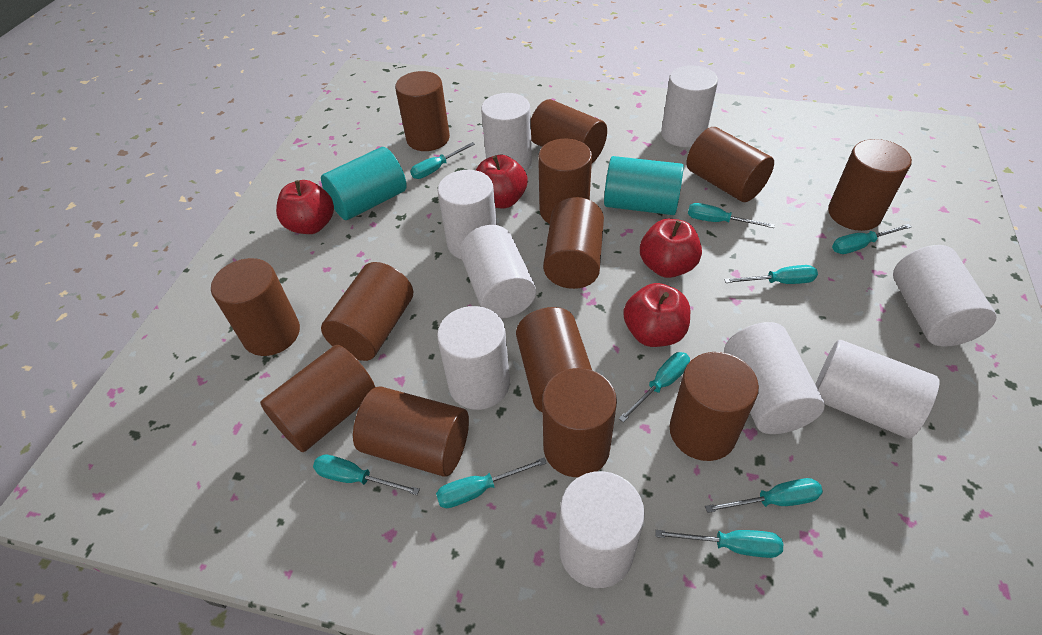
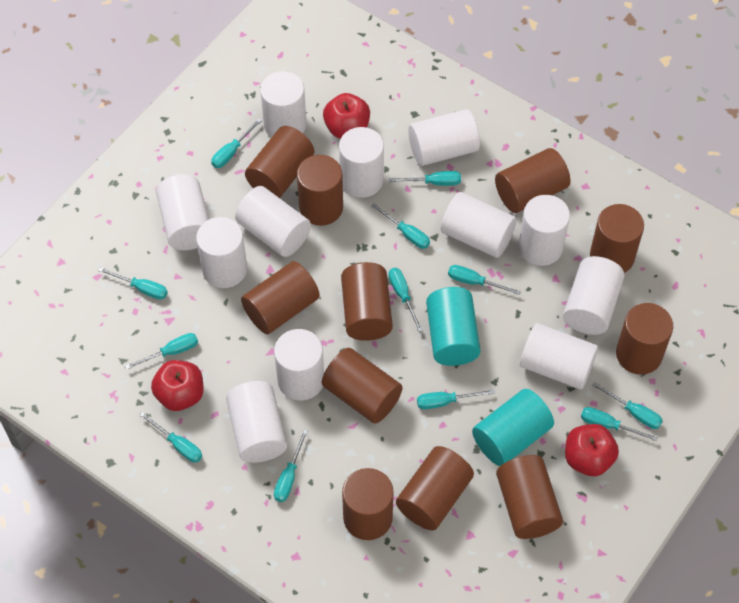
brown cylinder: [211,258,300,356] [260,345,375,452] [321,262,413,361] [353,386,469,477] [395,71,450,151] [516,307,592,413] [531,99,607,163] [538,139,592,224] [542,368,617,477] [543,197,604,289] [669,352,759,461] [687,127,774,202] [828,139,912,231] = 13 -> [241,261,320,334] [245,126,314,198] [297,155,343,226] [322,348,402,424] [341,262,393,341] [342,468,394,540] [396,446,474,530] [495,148,570,213] [496,455,563,539] [590,204,644,273] [616,303,673,375] = 11
red apple: [276,180,334,234] [476,155,528,208] [623,283,690,347] [640,219,702,278] = 4 -> [151,360,204,411] [323,93,370,139] [565,424,619,476] = 3
turquoise screwdriver: [313,455,420,495] [410,142,475,179] [436,458,546,508] [618,352,690,422] [656,530,783,558] [688,203,775,228] [705,478,823,513] [724,265,818,284] [832,224,911,254] = 9 -> [98,267,168,300] [125,333,198,370] [140,412,202,462] [211,119,262,168] [274,430,308,502] [371,203,430,249] [389,171,461,186] [389,268,423,332] [417,389,494,409] [448,265,521,295] [581,407,658,441] [592,382,663,429] = 12
white cylinder: [437,306,510,410] [438,170,497,259] [460,225,536,319] [481,93,532,171] [559,471,645,588] [661,65,718,147] [724,322,825,434] [815,340,940,439] [893,245,996,347] = 9 -> [156,174,209,250] [196,217,247,288] [226,381,287,463] [235,186,311,257] [260,71,306,138] [274,329,324,401] [339,127,384,198] [408,109,480,166] [441,192,517,258] [519,195,570,266] [520,323,598,390] [563,256,624,335] = 12

